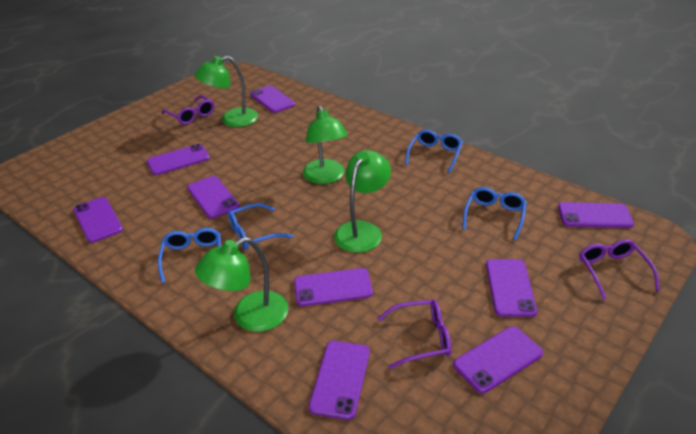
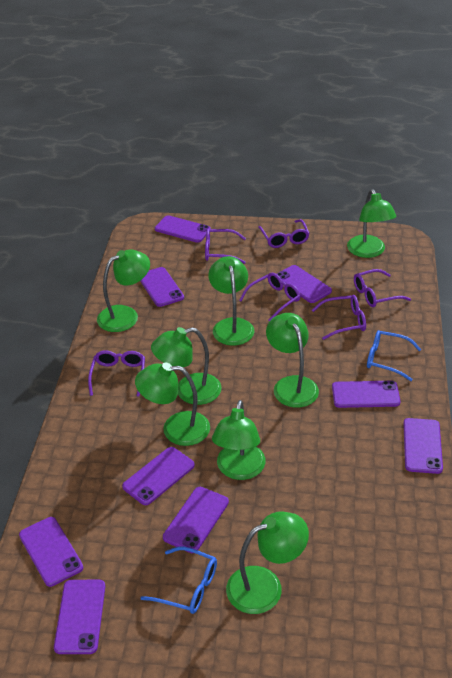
blue glasses: [158,228,221,283] [228,203,293,250] [405,130,463,173] [463,187,527,240] = 4 -> [141,547,217,614] [367,330,421,381] = 2
green lamp: [195,56,258,127] [195,237,288,332] [303,105,348,184] [334,150,391,253] = 4 -> [97,249,150,332] [135,363,210,446] [151,327,221,405] [208,256,255,346] [212,400,266,480] [226,511,309,614] [266,313,319,408] [347,189,397,258] = 8
purple glasses: [162,95,214,125] [377,300,451,369] [579,239,660,300] = 3 -> [88,350,145,397] [205,229,246,264] [239,273,300,321] [258,219,309,248] [312,295,366,340] [354,269,411,307] = 6

